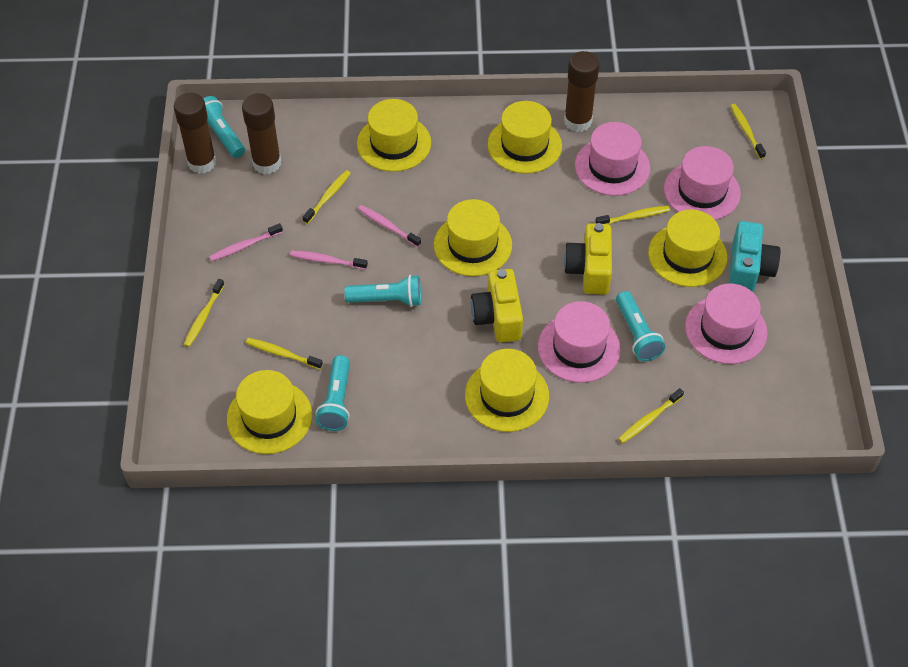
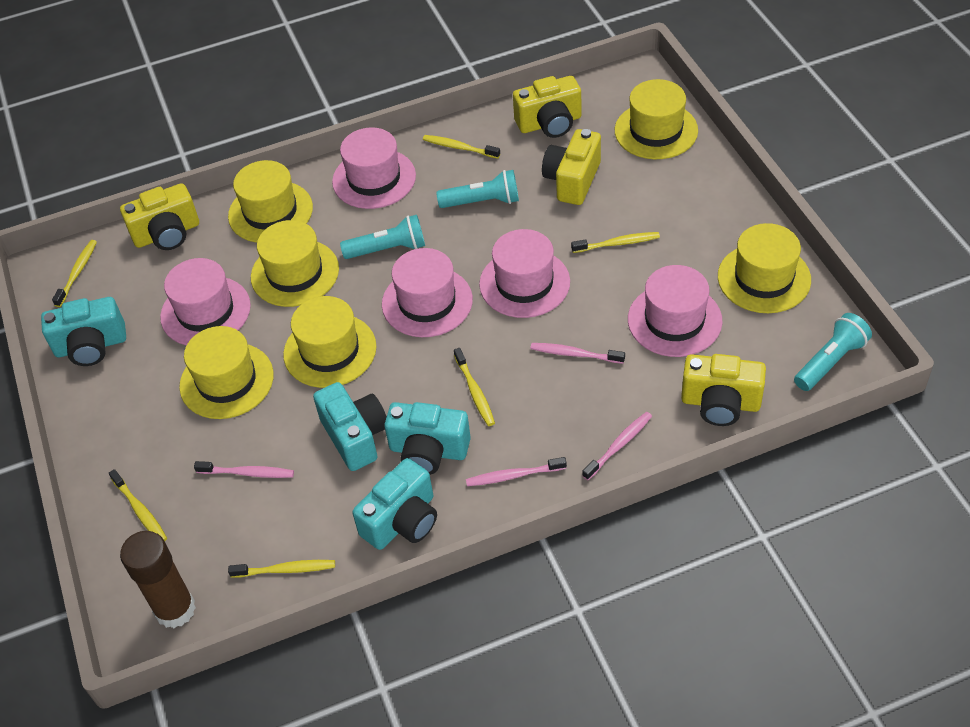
brown glue stick: [174,93,216,174] [242,93,281,174] [564,51,600,132] = 3 -> [120,531,196,628] = 1
pink hat: [538,301,620,383] [575,122,650,196] [664,146,741,220] [685,284,768,364] = 4 -> [160,258,251,345] [332,127,416,209] [382,248,473,337] [479,229,570,318] [628,265,722,357] = 5
pink toothbrush: [209,223,283,262] [290,251,368,269] [358,205,421,247] = 3 -> [194,461,294,478] [466,457,567,486] [530,343,625,364] [582,412,652,480] = 4
turquoise camera: [729,221,780,292] = 1 -> [41,297,126,366] [313,382,387,471] [352,458,437,550] [384,402,471,475] = 4
turquoise flashlight: [203,96,245,158] [316,355,350,431] [344,275,421,307] [616,291,665,361] = 4 -> [340,215,425,259] [436,170,519,208] [794,313,872,391] = 3
yellow camera: [471,269,523,343] [564,223,612,295] = 2 -> [120,183,199,250] [513,76,582,138] [542,129,601,205] [681,354,766,426] = 4

